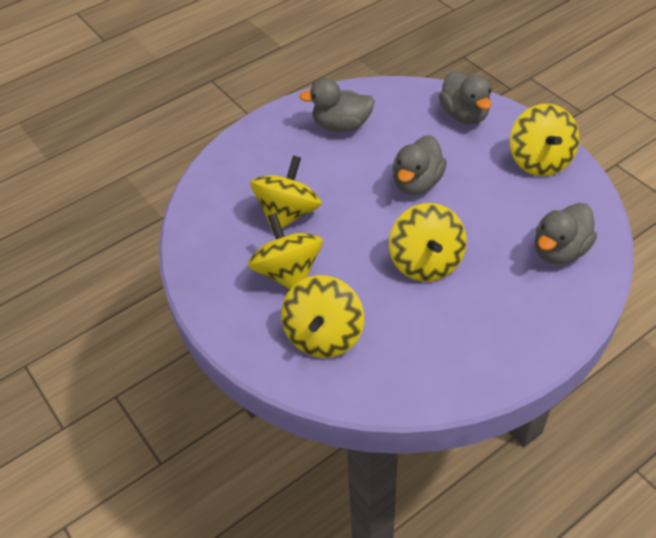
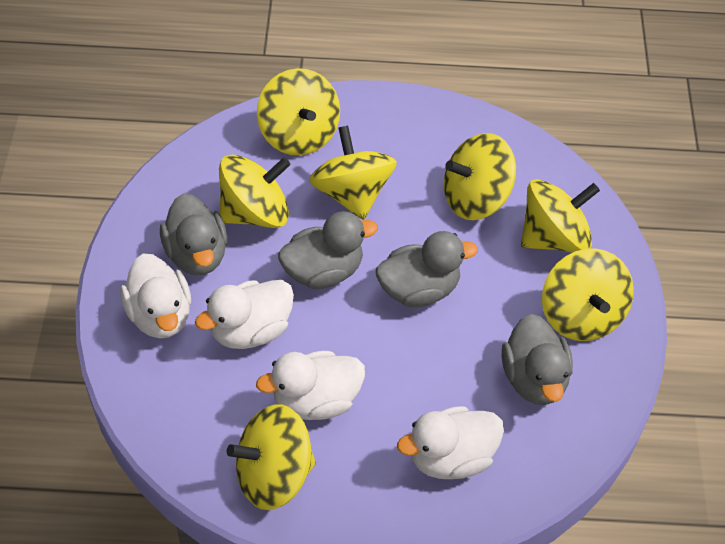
white duck: none = 0 -> [121,254,191,339] [195,280,294,349] [256,351,365,420] [397,406,504,479] = 4
yellow spinning top: [248,213,323,289] [250,155,322,231] [281,275,364,358] [389,203,467,282] [510,104,579,176] = 5 -> [219,154,291,228] [227,404,316,510] [257,68,340,155] [309,126,397,220] [444,133,516,220] [521,179,600,253] [542,248,634,341] = 7

